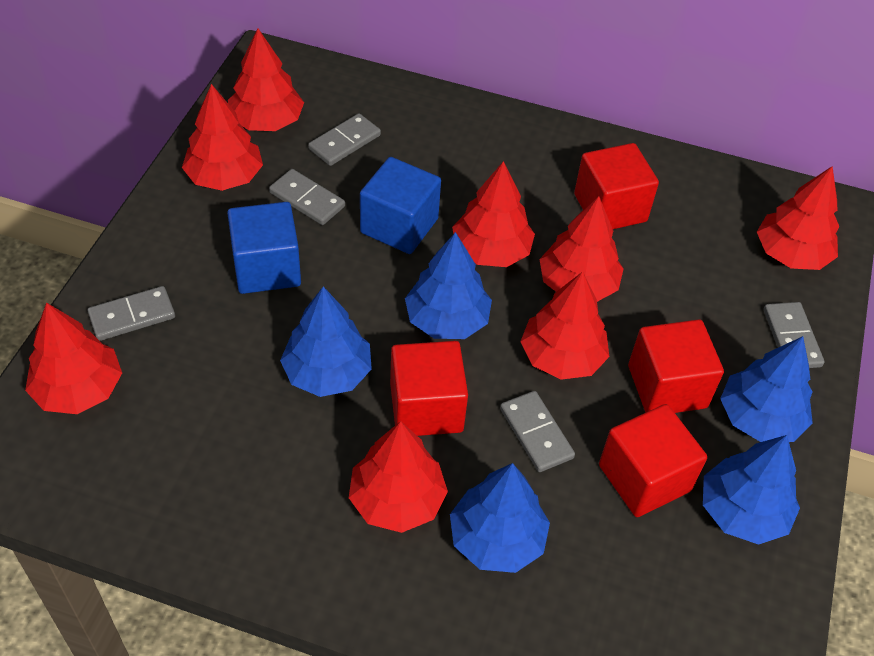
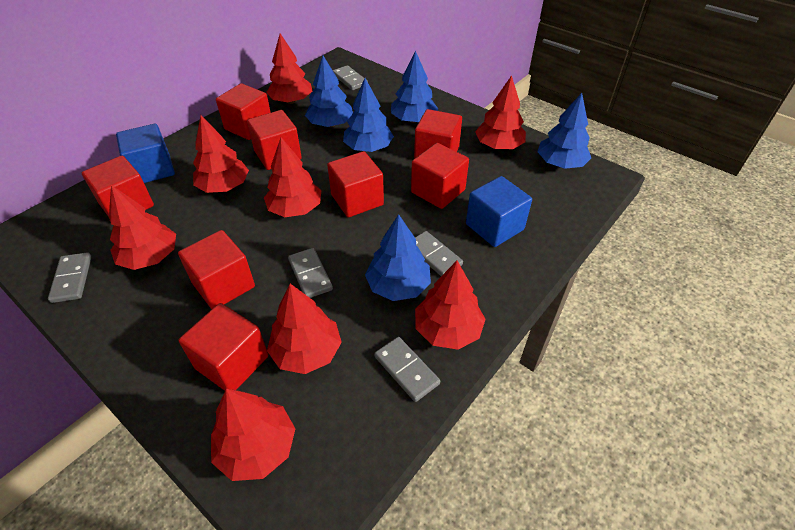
red cube: [390,341,468,436] [574,143,659,229] [599,404,707,517] [628,319,724,413] = 4 -> [82,156,154,217] [178,230,255,309] [178,303,268,391] [216,83,271,140] [247,110,302,170] [327,151,384,217] [411,143,469,209] [414,109,462,159] = 8

